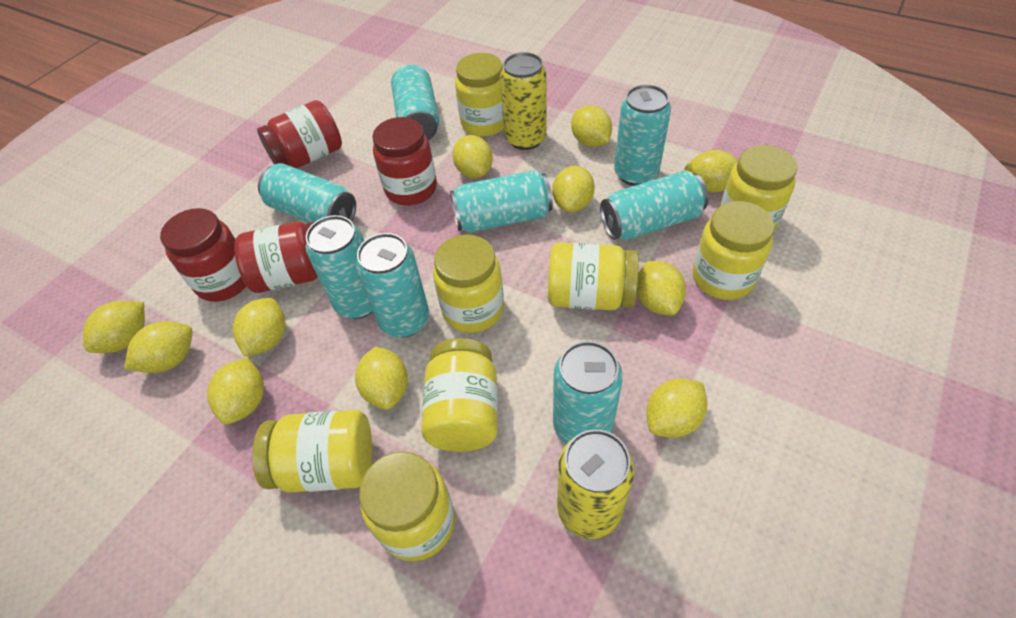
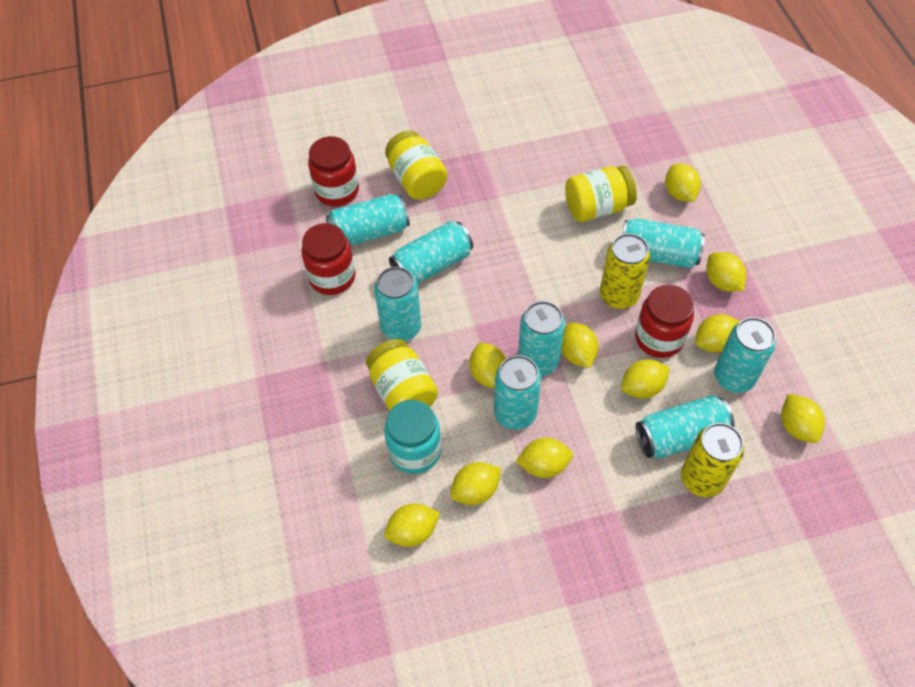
red jar: [160,208,246,302] [234,221,318,293] [257,100,342,168] [372,117,437,205] = 4 -> [301,223,356,295] [308,136,359,207] [635,284,694,358] = 3
turquoise jar: none = 0 -> [384,400,441,474] = 1
yellow jar: [252,410,372,493] [359,451,455,561] [421,338,498,452] [433,235,504,333] [455,53,504,137] [548,242,639,310] [692,201,774,300] [720,145,797,231] = 8 -> [366,339,438,411] [385,130,448,200] [565,166,637,222] = 3
yellow lemon: [83,301,145,353] [124,321,192,373] [207,357,264,424] [233,298,285,357] [355,346,408,410] [452,135,493,178] [552,166,595,212] [571,105,612,147] [637,261,686,315] [646,378,707,438] [685,150,738,192] = 11 -> [384,503,440,547] [450,462,501,505] [469,342,506,388] [516,438,573,478] [561,323,599,368] [621,359,670,399] [665,164,701,201] [695,314,740,353] [706,252,746,292] [781,394,825,443] = 10

